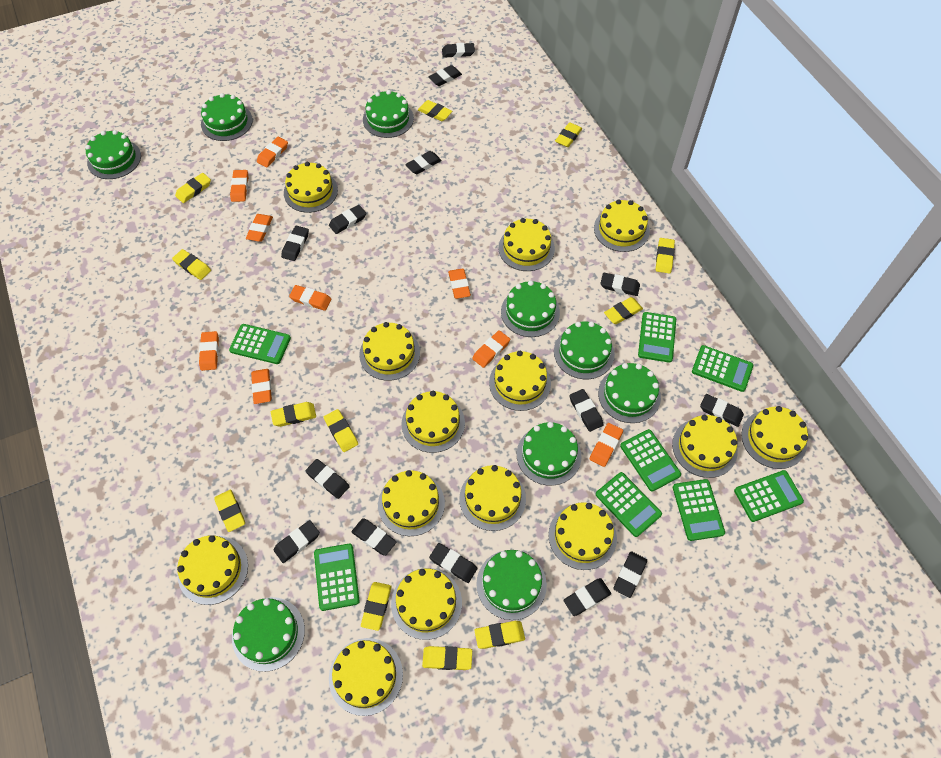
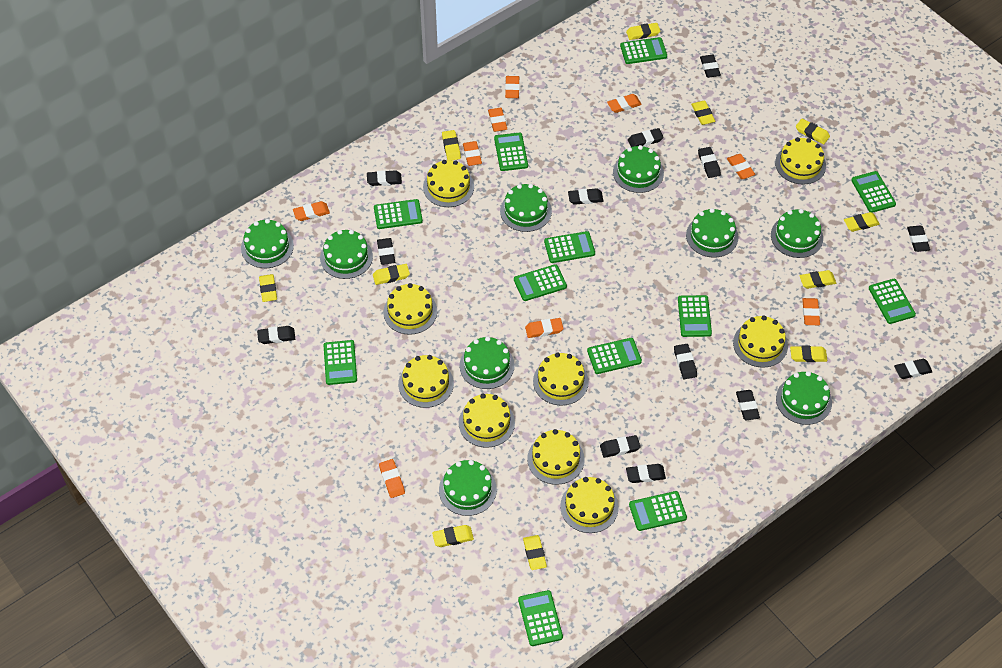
black eraser: [274,520,320,563] [281,226,309,261] [305,459,350,499] [329,205,366,234] [351,518,397,556] [405,151,442,174] [428,65,462,86] [429,543,477,583] [442,43,475,58] [563,578,611,616] [569,389,603,432] [600,273,640,296] [613,551,647,598] [700,394,744,427] = 14 -> [257,326,295,344] [367,170,402,186] [377,238,395,265] [568,188,603,205] [600,435,640,458] [626,464,666,483] [628,128,664,147] [674,344,697,379] [698,147,721,178] [700,55,721,78] [736,390,760,420] [894,359,932,379] [907,226,930,252] = 13
green calculator: [229,324,291,364] [314,543,360,611] [596,472,662,537] [620,429,681,492] [638,312,676,363] [673,479,725,541] [692,345,753,392] [734,470,804,522] = 8 -> [324,340,357,385] [374,199,423,229] [494,133,528,171] [514,264,567,301] [518,590,563,646] [544,231,595,263] [587,338,642,374] [620,37,667,64] [629,491,687,531] [678,295,712,337] [851,171,896,213] [869,279,916,324] = 12
yellow cake: [177,535,248,605] [284,162,338,213] [329,638,403,716] [359,322,420,381] [378,470,445,536] [391,568,462,640] [401,391,465,453] [459,465,526,531] [489,351,551,411] [498,218,555,271] [548,502,617,570] [594,199,650,252] [672,415,738,478] [741,406,808,469] = 14 -> [383,283,437,335] [398,355,454,408] [423,160,474,207] [459,393,515,448] [527,429,585,485] [533,352,589,406] [560,477,619,533] [733,315,788,368] [775,137,826,185] = 9
yellow eraser: [172,249,211,280] [175,173,211,203] [214,489,245,532] [271,402,316,427] [324,409,358,452] [361,582,391,631] [418,100,452,121] [422,646,472,670] [474,621,525,649] [555,122,582,147] [604,297,643,324] [656,238,675,274] = 12 -> [259,274,277,302] [373,264,410,285] [432,525,474,547] [442,130,461,160] [523,535,547,570] [626,23,660,40] [691,101,715,125] [790,346,827,362] [796,119,830,144] [799,270,836,289] [844,212,880,232] = 11

